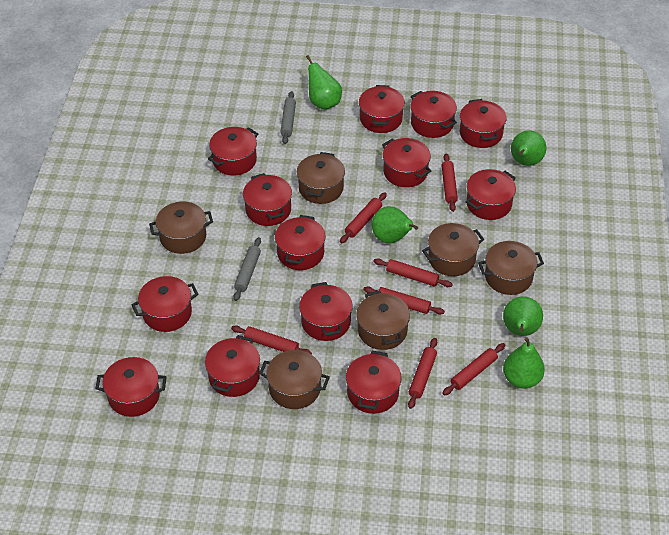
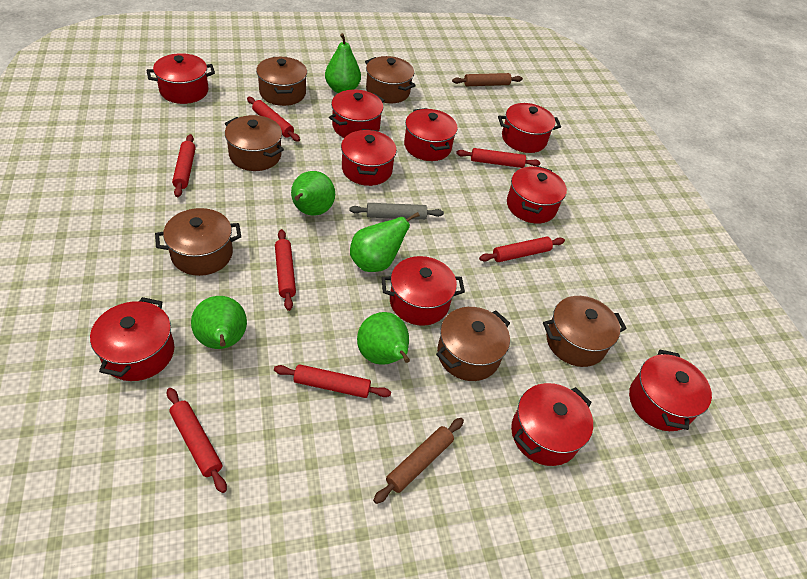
brown rolling pin: none = 0 -> [373,418,464,504] [452,73,523,86] = 2
grey rolling pin: [234,237,261,301] [280,91,296,144] = 2 -> [350,203,444,220] = 1
red pot: [95,357,167,417] [131,276,199,332] [205,335,260,397] [208,127,258,175] [243,173,292,226] [275,215,326,270] [299,282,353,341] [346,351,402,414] [359,85,405,133] [382,138,431,187] [410,91,457,138] [460,99,506,148] [466,169,516,220] = 13 -> [90,297,174,381] [147,53,215,104] [329,90,385,138] [341,129,397,186] [381,256,465,326] [404,108,458,161] [498,103,561,153] [507,166,567,224] [511,383,593,466] [629,350,712,431] = 10

